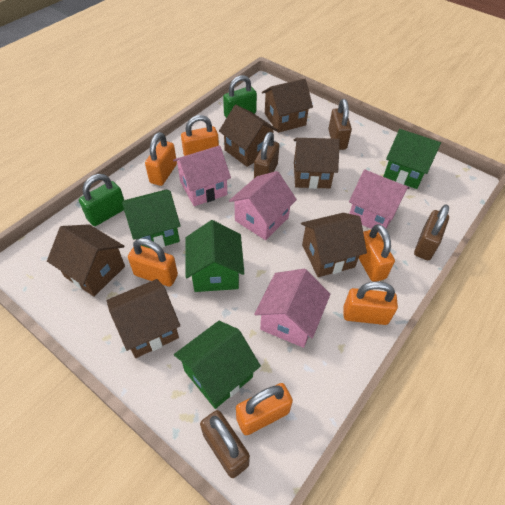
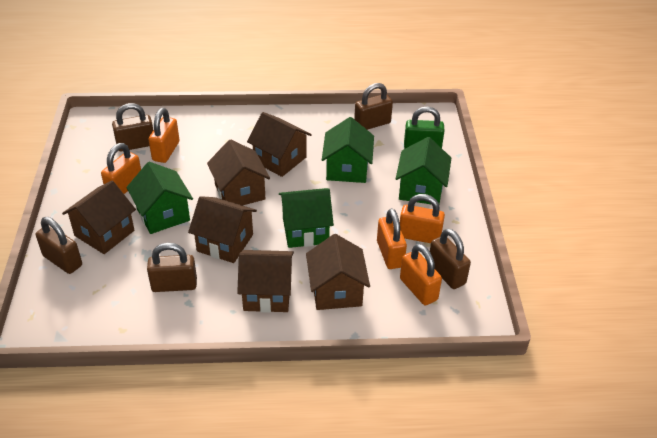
brown padlock: [200,410,250,478] [254,132,279,178] [328,99,352,150] [414,204,449,260] = 4 -> [36,217,82,274] [112,103,153,151] [147,243,197,292] [354,83,393,130] [430,228,471,289] = 5
green padlock: [79,174,124,226] [223,75,257,118] = 2 -> [404,107,445,149] = 1
orange padlock: [128,238,178,287] [145,132,177,186] [181,115,219,156] [236,383,293,435] [343,281,398,325] [359,224,395,282] = 6 -> [101,143,141,194] [149,108,180,163] [377,208,407,269] [400,194,445,243] [400,244,442,305] = 5
pink house: [173,145,231,206] [229,171,297,240] [254,269,330,348] [349,170,409,233] = 4 -> none = 0

